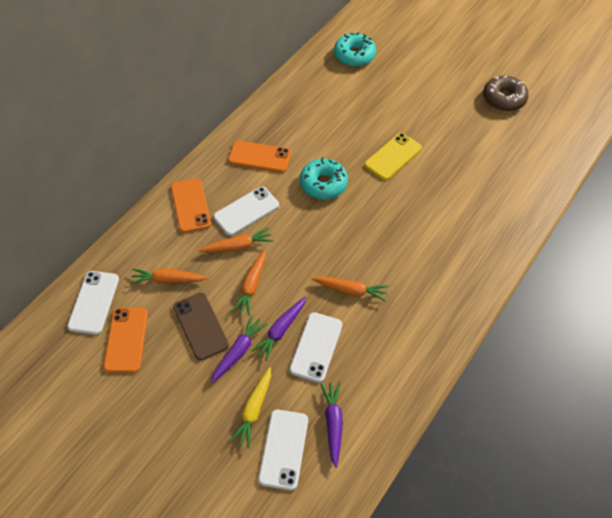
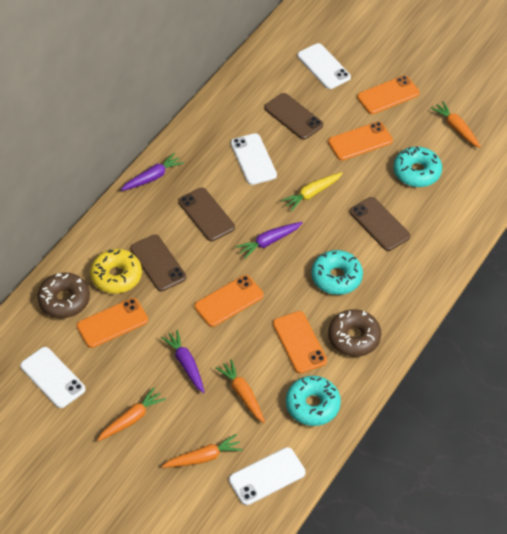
brown donut: [483,76,529,111] = 1 -> [37,273,90,318] [328,309,381,357] = 2
brown phone: [173,293,229,360] = 1 -> [130,234,186,291] [178,188,235,241] [264,93,323,140] [350,197,410,251] = 4
orange phone: [103,307,148,373] [171,178,211,233] [228,141,291,173] = 3 -> [76,298,148,348] [194,275,264,327] [273,311,327,374] [328,122,393,160] [357,75,420,114] = 5
turquoise donut: [300,157,348,199] [334,33,376,67] = 2 -> [286,376,341,426] [311,250,363,295] [393,147,442,187] = 3
yellow donut: none = 0 -> [90,249,142,294] = 1
yellow phone: [364,133,422,180] = 1 -> none = 0

